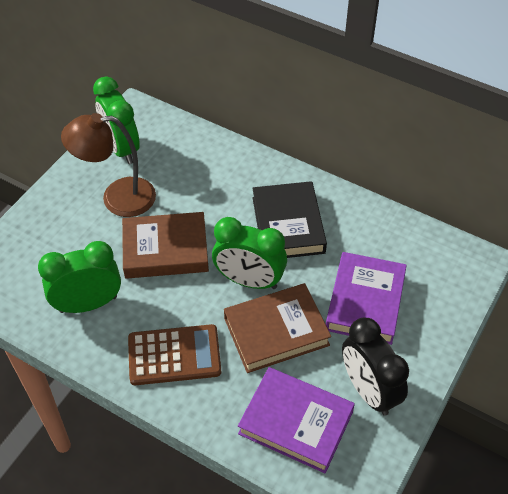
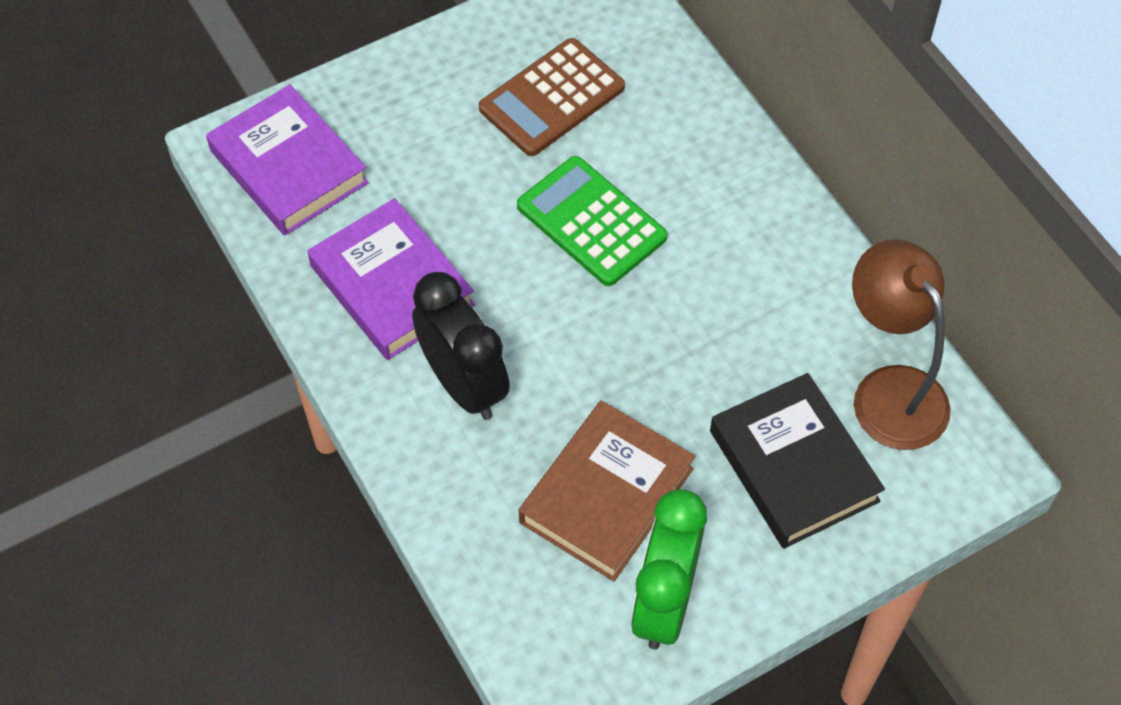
brown book: [122,212,209,279] [224,283,331,373] = 2 -> [519,400,695,581] = 1
green calculator: none = 0 -> [517,156,668,286] = 1
green clock: [38,241,121,313] [93,77,140,164] [212,217,287,289] = 3 -> [631,489,707,649] = 1

